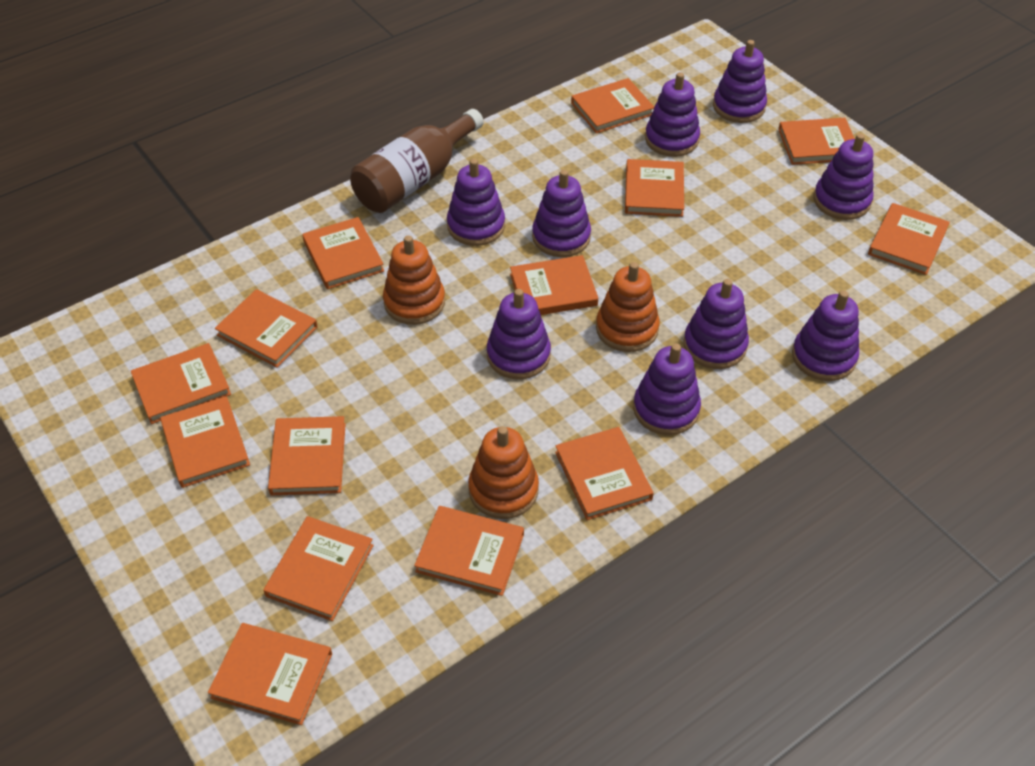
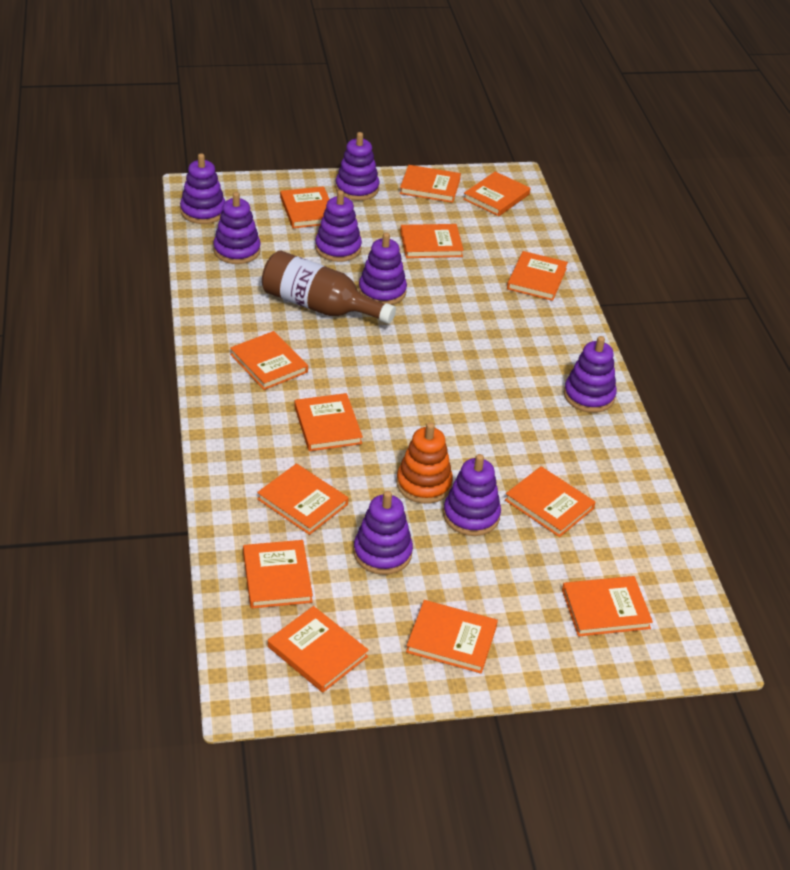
orange book: [131,343,231,424] [160,396,250,488] [208,623,332,725] [215,289,318,368] [263,516,374,621] [268,416,346,495] [302,217,384,289] [414,506,524,596] [510,255,598,315] [555,427,654,520] [571,78,654,133] [625,159,684,217] [778,118,855,165] [868,203,950,275] = 14 -> [230,331,308,390] [243,540,313,609] [257,463,348,535] [268,606,369,693] [280,186,329,228] [294,393,363,451] [400,165,461,203] [400,224,464,258] [406,600,498,673] [463,172,531,216] [505,466,595,537] [507,251,568,301] [562,576,653,637] = 13
orange stacking toy: [383,235,445,325] [468,426,539,519] [596,262,660,352] = 3 -> [396,422,453,504] = 1
purple stacking toy: [447,159,505,246] [487,289,551,379] [532,170,591,257] [633,344,701,435] [645,72,700,157] [684,279,749,369] [713,40,767,123] [792,291,859,381] [814,133,874,220] = 9 -> [180,153,225,224] [213,192,261,264] [315,190,362,262] [335,132,379,201] [353,491,413,575] [359,232,407,305] [443,454,501,536] [564,336,617,413] = 8

